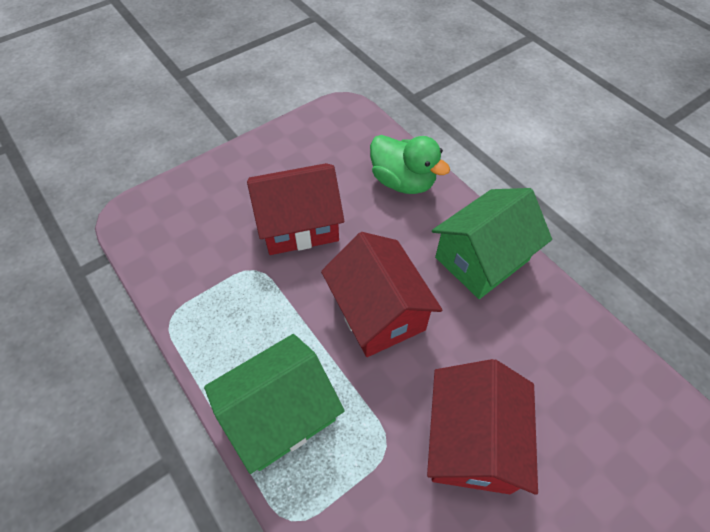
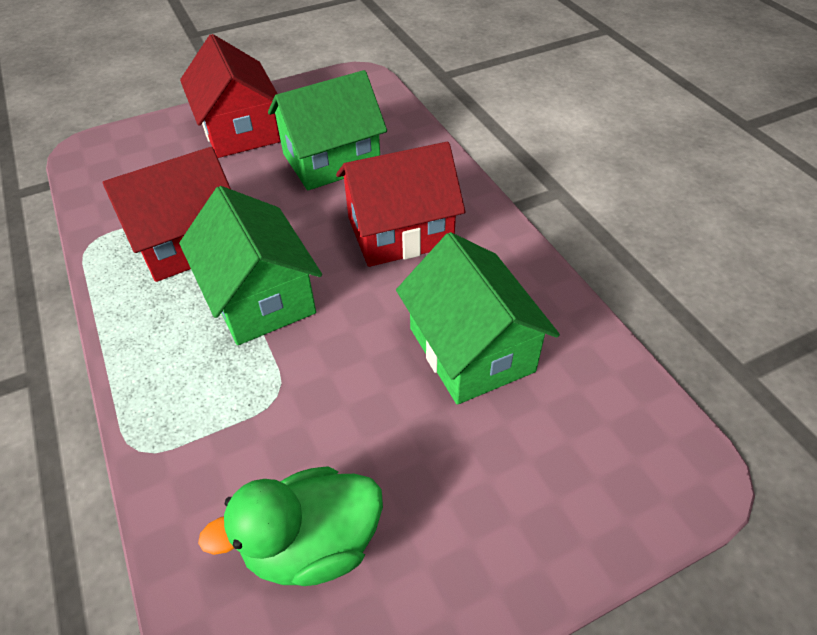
green house: [204,334,344,474] [432,188,552,299] = 2 -> [179,186,322,345] [268,70,387,190] [396,232,560,405] = 3

